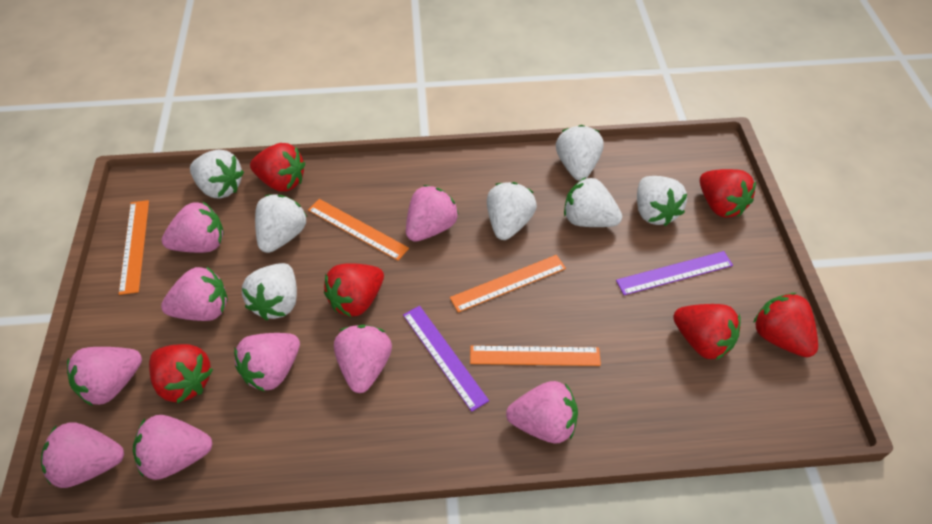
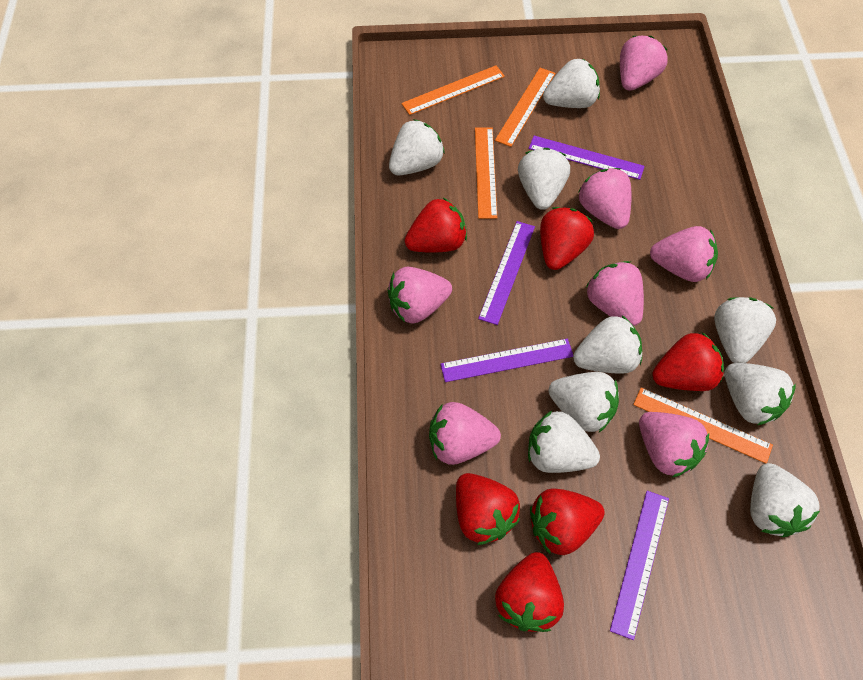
pink strawberry: [41,422,124,488] [67,347,142,406] [133,415,212,480] [161,266,228,321] [162,201,224,253] [234,333,300,392] [334,325,392,393] [406,185,458,242] [506,381,578,443] = 9 -> [387,267,452,323] [429,402,501,465] [579,168,631,229] [586,261,644,326] [620,36,668,91] [639,412,709,478] [650,226,718,282] = 7
purple ruler: [403,306,489,412] [616,251,733,295] = 2 -> [440,339,573,382] [478,221,535,325] [529,136,645,180] [610,491,669,640] = 4
white strawberry: [190,149,244,199] [242,263,297,320] [255,195,307,253] [487,182,537,240] [556,125,604,181] [564,177,622,227] [637,176,687,226] = 7 -> [389,119,445,175] [518,148,570,210] [528,411,600,473] [543,58,600,108] [549,372,619,432] [573,316,642,374] [714,297,776,363] [725,363,796,425] [750,463,820,537] = 9

